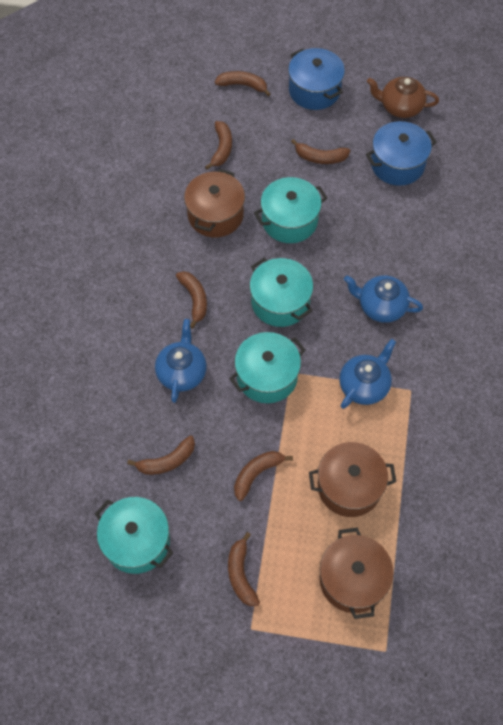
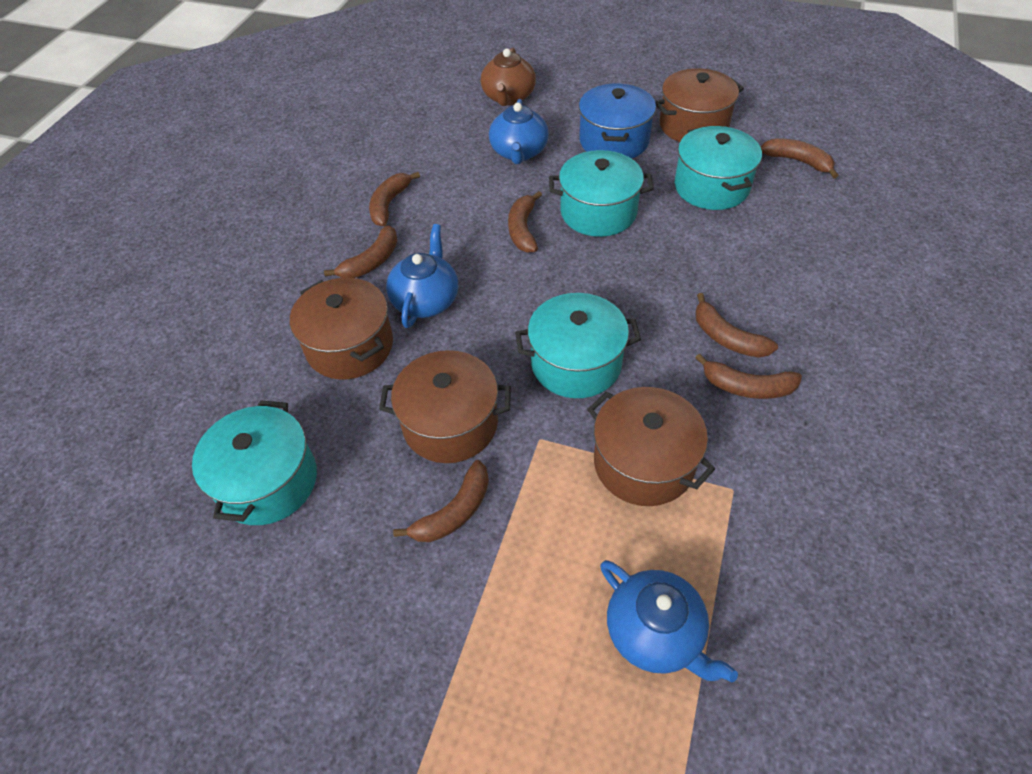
blue pot: [288,48,345,110] [366,121,437,186] = 2 -> [579,83,656,159] = 1
brown pot: [184,169,245,237] [309,442,396,517] [319,528,394,619] = 3 -> [290,278,393,380] [379,350,511,463] [587,387,715,506] [655,68,744,142] = 4

